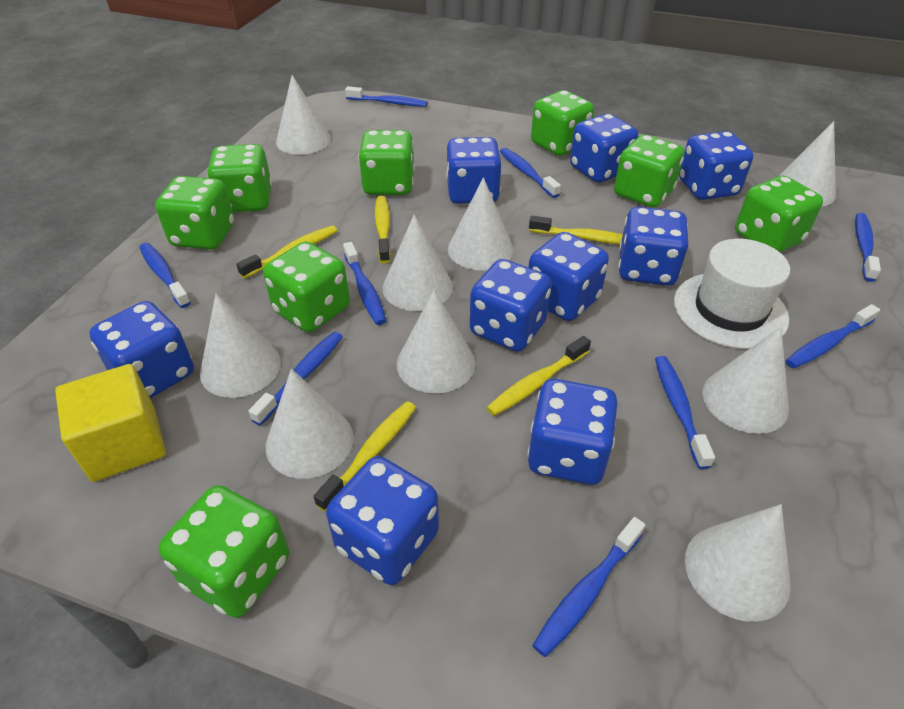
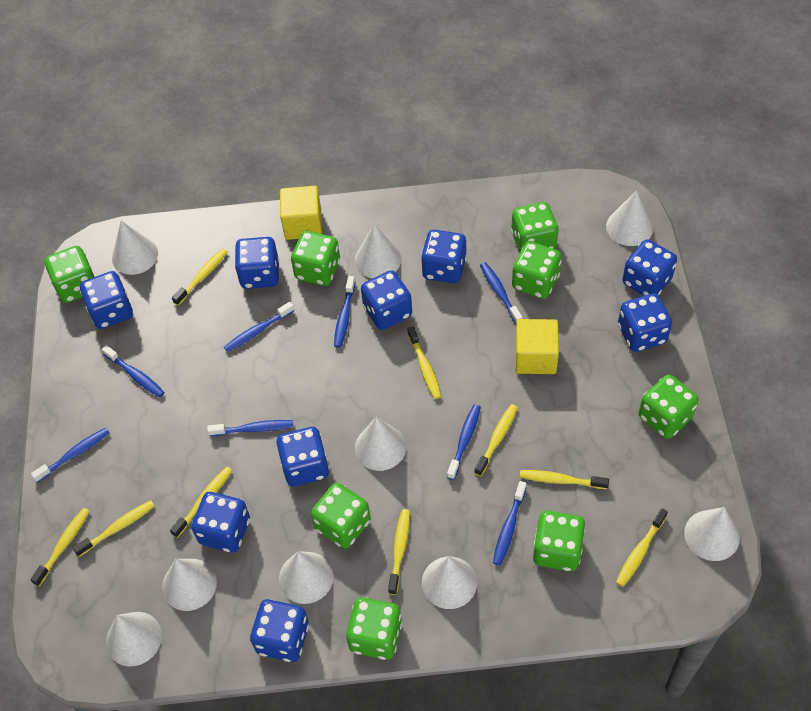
blue toothbrush: [139,243,191,308] [248,332,343,426] [343,242,386,325] [345,86,428,107] [500,148,561,198] [532,517,645,657] [655,356,715,469] [786,304,880,368] [855,213,881,282] = 9 -> [31,427,110,483] [102,345,164,397] [207,420,293,436] [224,302,294,352] [334,276,356,348] [447,404,481,480] [480,262,523,324] [493,481,527,566] = 8
white hat: [674,239,790,349] = 1 -> none = 0
yellow cube: [55,364,166,482] = 1 -> [280,186,322,240] [515,319,559,374] = 2
yellow toothbrush: [236,225,337,279] [314,401,416,512] [375,196,391,264] [486,336,591,416] [529,216,623,245] = 5 -> [30,508,90,586] [73,500,155,557] [170,467,232,538] [172,248,228,306] [388,509,410,595] [407,327,442,399] [474,404,518,476] [520,470,609,489] [616,508,668,587] = 9

